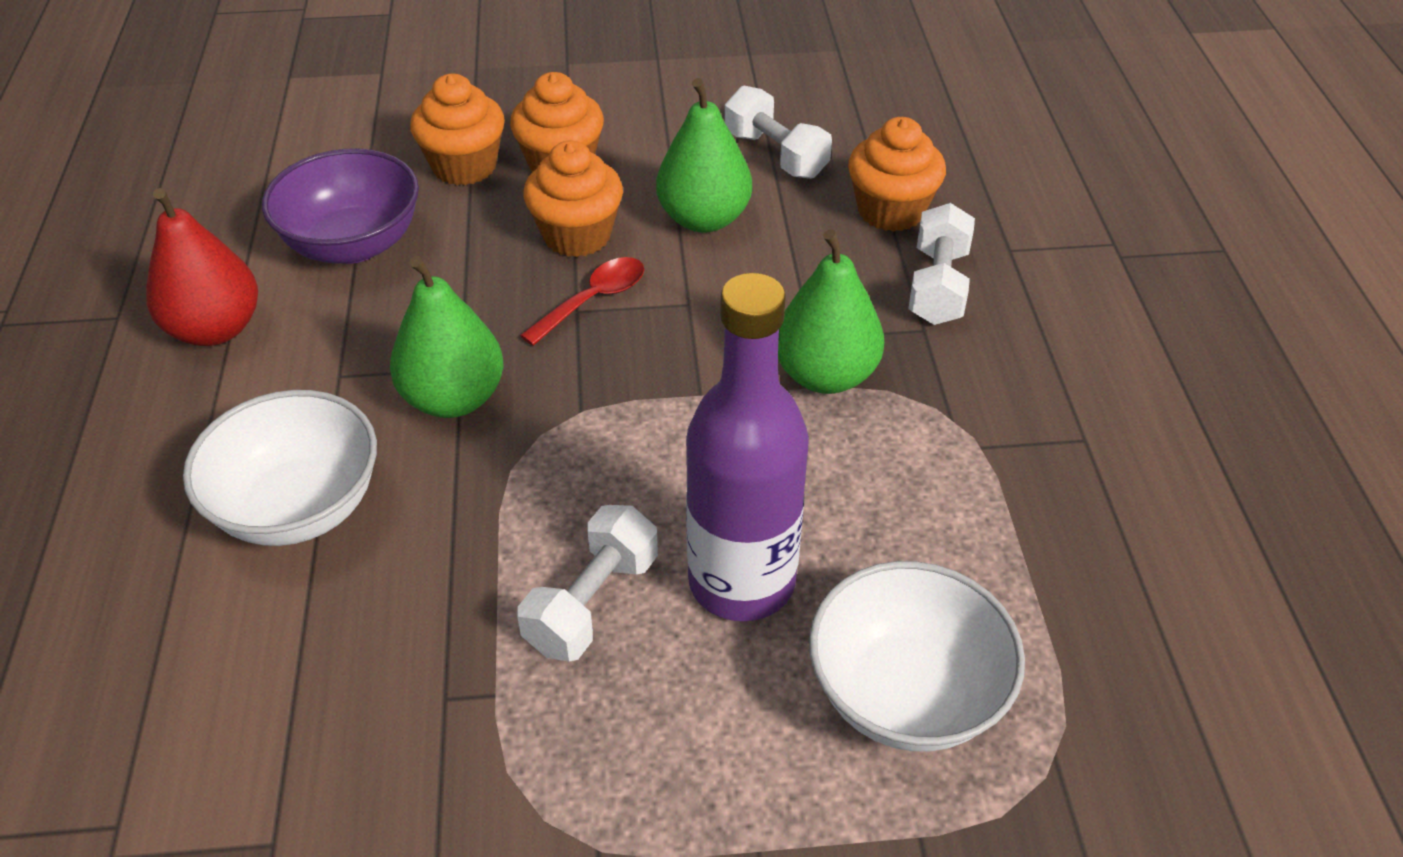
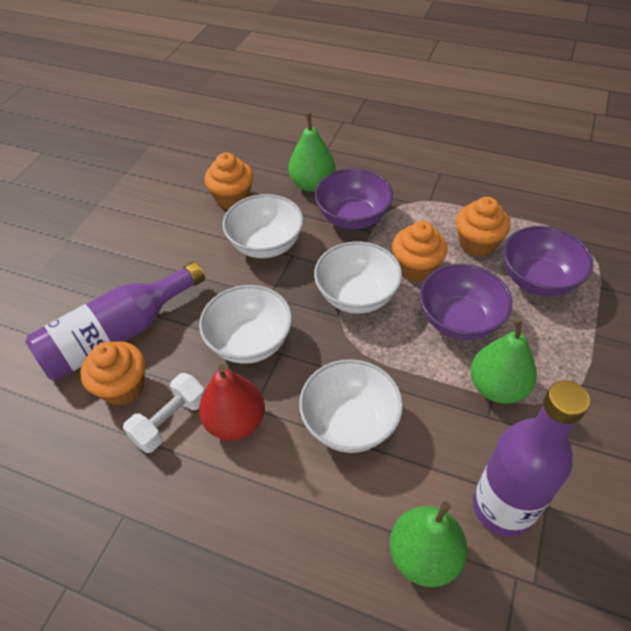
purple bottle: [686,273,809,621] = 1 -> [25,261,205,381] [473,380,590,537] = 2
purple bowl: [262,148,419,264] = 1 -> [314,168,393,229] [419,264,512,340] [503,226,594,296] = 3
red spoon: [520,257,645,346] = 1 -> none = 0
white bowl: [183,390,377,546] [809,561,1025,752] = 2 -> [199,285,292,364] [222,194,304,258] [299,359,403,453] [314,241,402,314] = 4
white dumbbell: [517,505,658,662] [725,86,832,179] [909,203,975,325] = 3 -> [123,373,205,453] = 1

